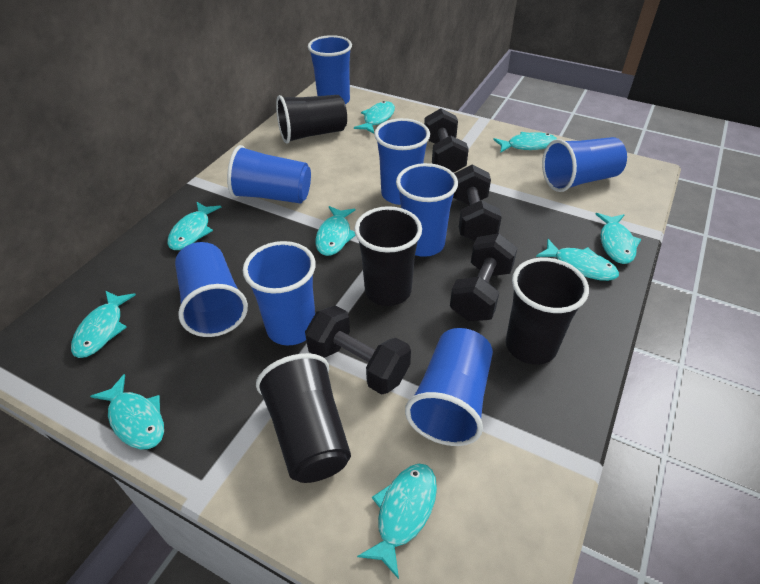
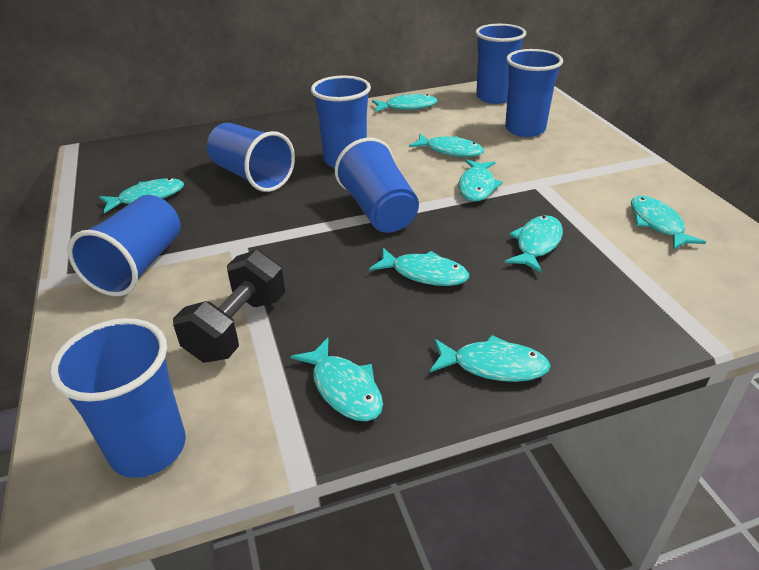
black cup: [256,353,351,483] [276,95,347,144] [354,206,422,306] [506,258,589,365] = 4 -> none = 0
black dumbbell: [305,305,411,395] [424,108,469,173] [450,233,517,321] [453,165,502,241] = 4 -> [173,250,285,363] = 1
blue cup: [175,242,248,337] [227,145,311,203] [243,241,316,346] [308,35,352,104] [374,118,430,205] [396,163,458,257] [405,328,493,446] [542,137,627,192] = 8 -> [50,318,186,478] [67,195,181,296] [207,123,295,192] [311,76,371,168] [335,138,419,233] [475,24,526,104] [505,49,563,137] = 7

